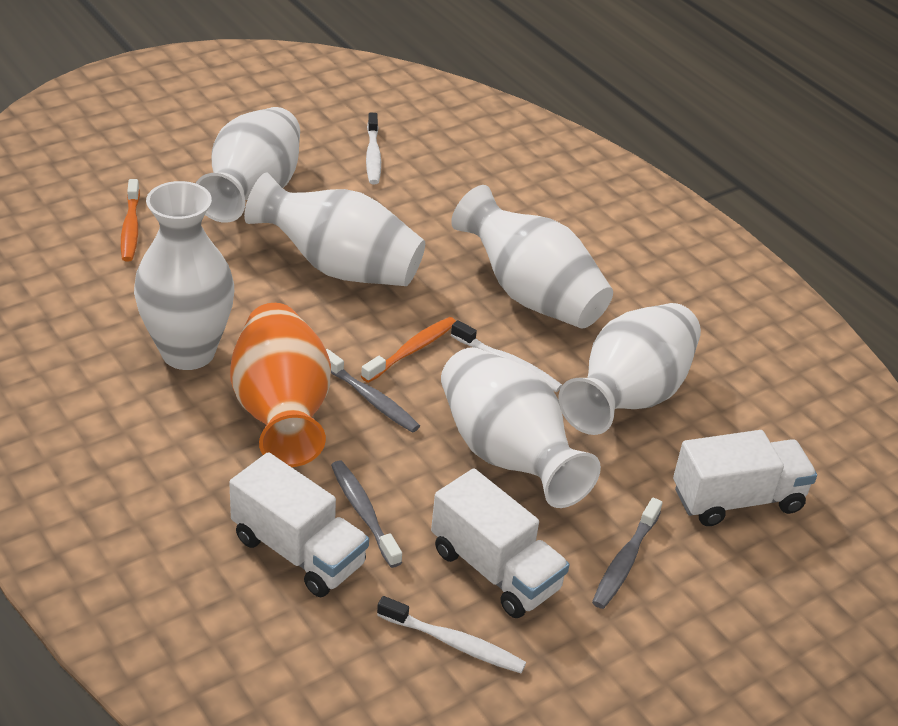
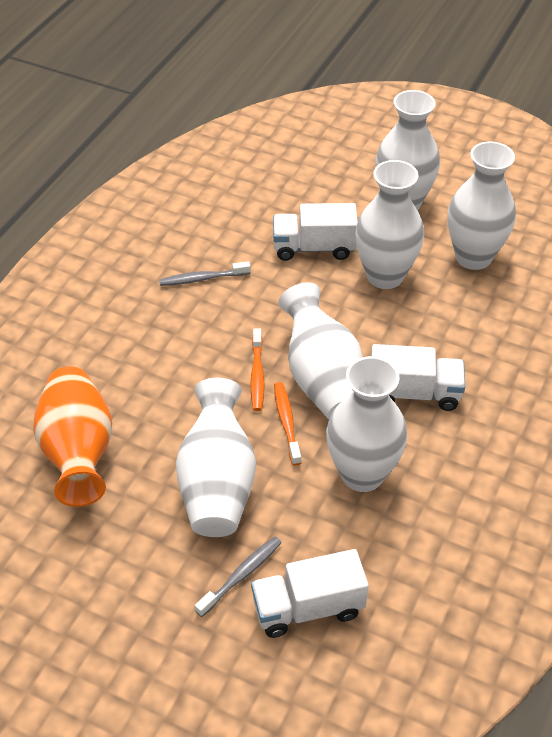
grey toothbrush: [326,349,420,433] [331,460,402,568] [592,498,663,609] = 3 -> [159,261,251,286] [195,537,282,617] = 2
white toothbrush: [366,113,381,184] [377,596,526,673] [451,320,562,392] = 3 -> none = 0

